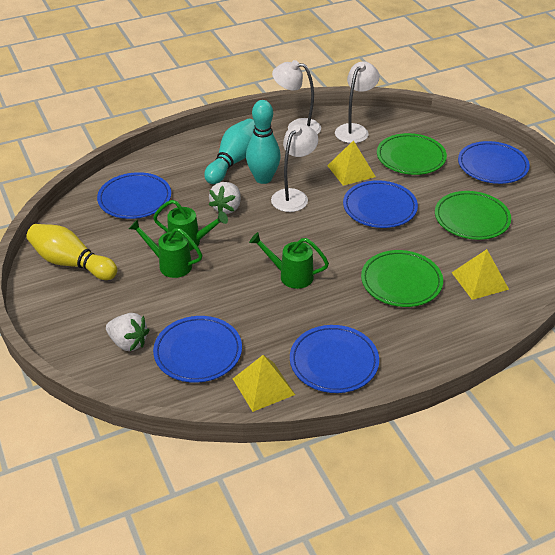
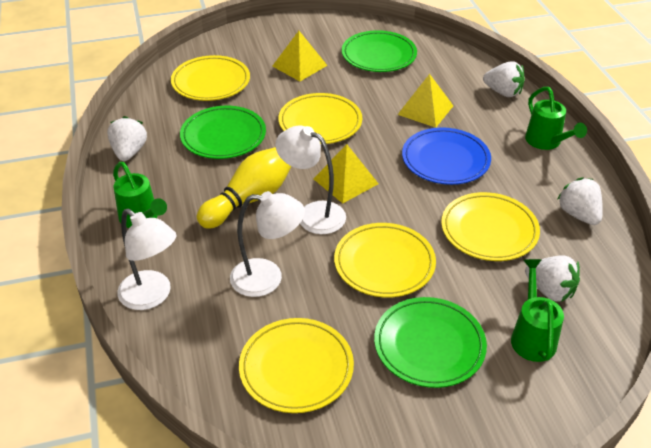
blue plate: [97,172,171,219] [153,316,242,383] [290,325,379,393] [343,180,418,228] [458,141,530,184] = 5 -> [402,127,491,185] = 1
turquoise bowling pin: [204,119,255,184] [246,100,281,184] = 2 -> none = 0
white strawberry: [106,313,149,351] [209,182,241,214] = 2 -> [107,116,147,161] [483,61,525,97] [525,255,580,302] [557,177,603,225] = 4
yellow plate: none = 0 -> [171,55,250,101] [239,318,354,413] [278,93,362,144] [334,223,436,298] [441,192,540,261] = 5

